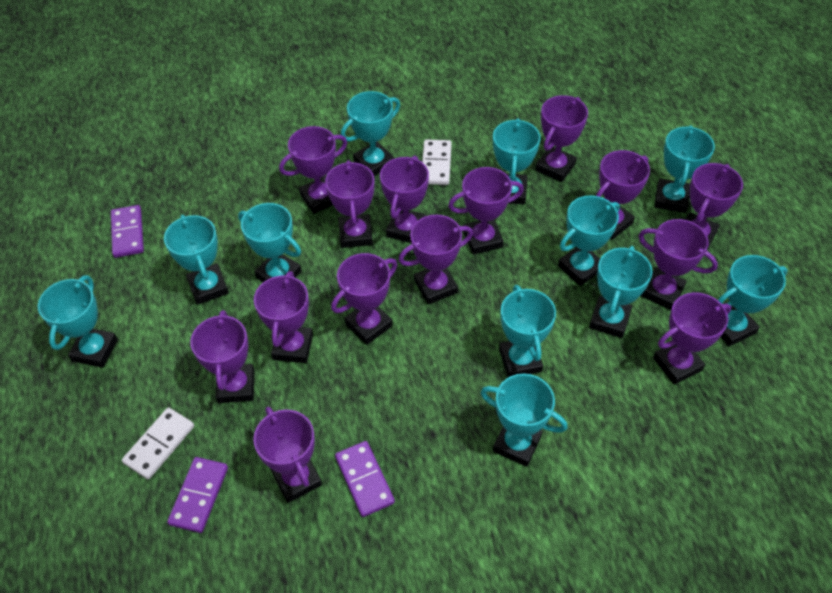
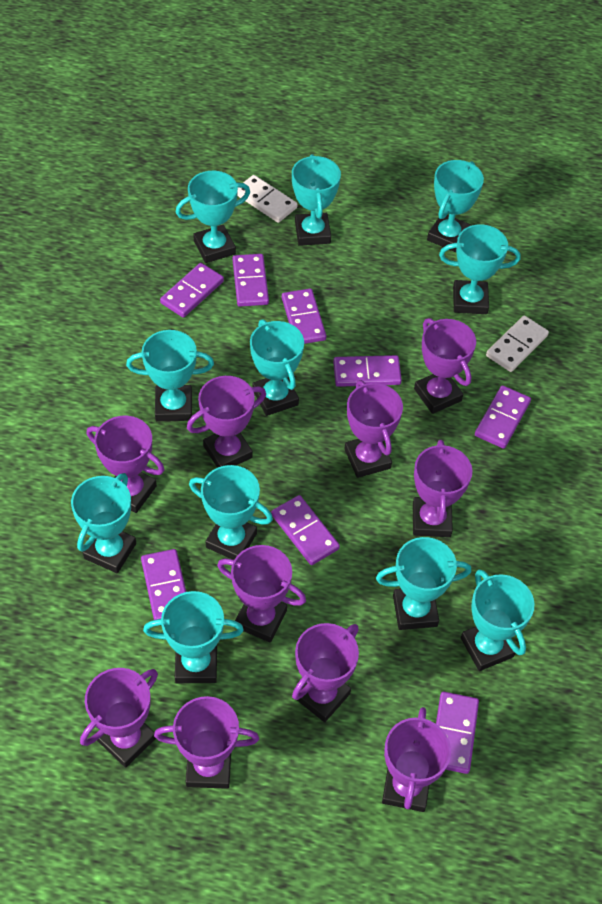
purple domino: [111,205,144,258] [167,457,228,533] [335,441,395,517] = 3 -> [141,549,186,620] [160,263,224,318] [233,254,269,307] [271,495,340,565] [282,289,326,344] [333,355,402,387] [436,692,479,774] [475,385,531,449] = 8
purple trophy: [190,310,255,403] [253,407,322,503] [254,271,313,363] [279,126,347,214] [325,160,375,248] [331,253,397,345] [380,156,429,243] [398,215,473,304] [448,167,524,254] [535,95,588,182] [596,150,650,239] [639,219,718,310] [653,292,731,385] [685,163,743,249] = 14 -> [80,668,158,768] [87,416,164,513] [154,696,259,789] [187,376,266,468] [217,545,306,642] [292,623,359,722] [345,380,403,478] [382,707,451,812] [413,440,472,537] [414,318,476,414] = 10

